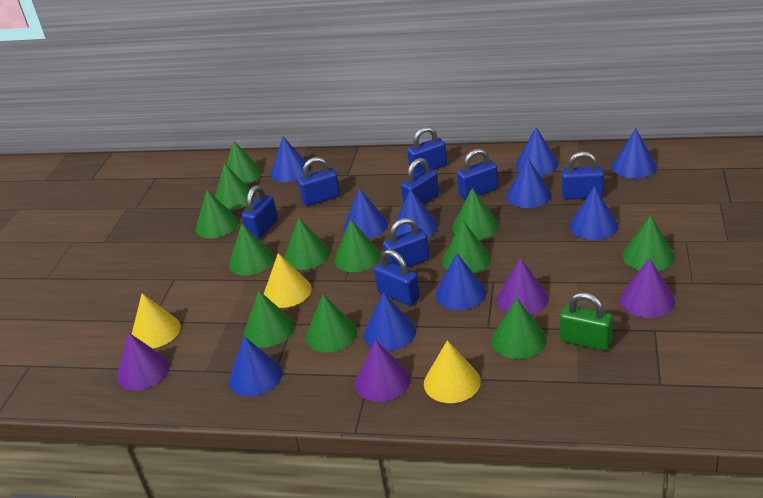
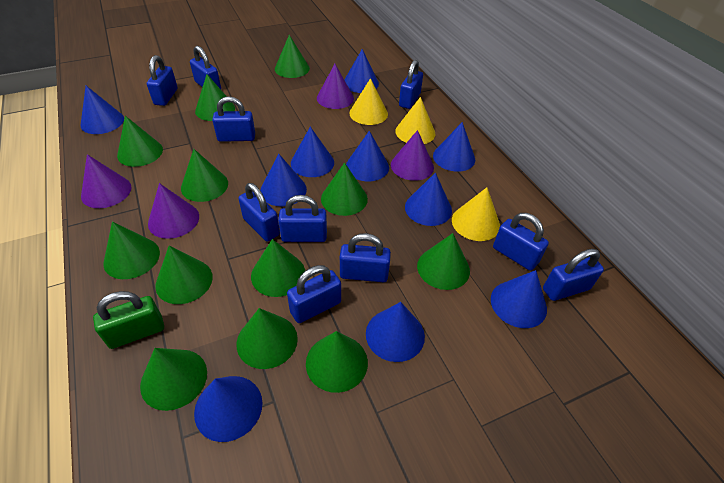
blue padlock: [242,185,278,239] [298,157,340,206] [374,249,420,306] [383,218,430,268] [401,158,439,205] [407,127,447,175] [457,149,498,200] [561,151,604,200] = 8 -> [147,55,178,106] [190,46,221,89] [212,96,255,142] [239,183,280,241] [278,195,327,242] [287,265,341,323] [340,233,391,282] [399,60,423,109] [493,213,549,271] [543,249,604,301] = 10

